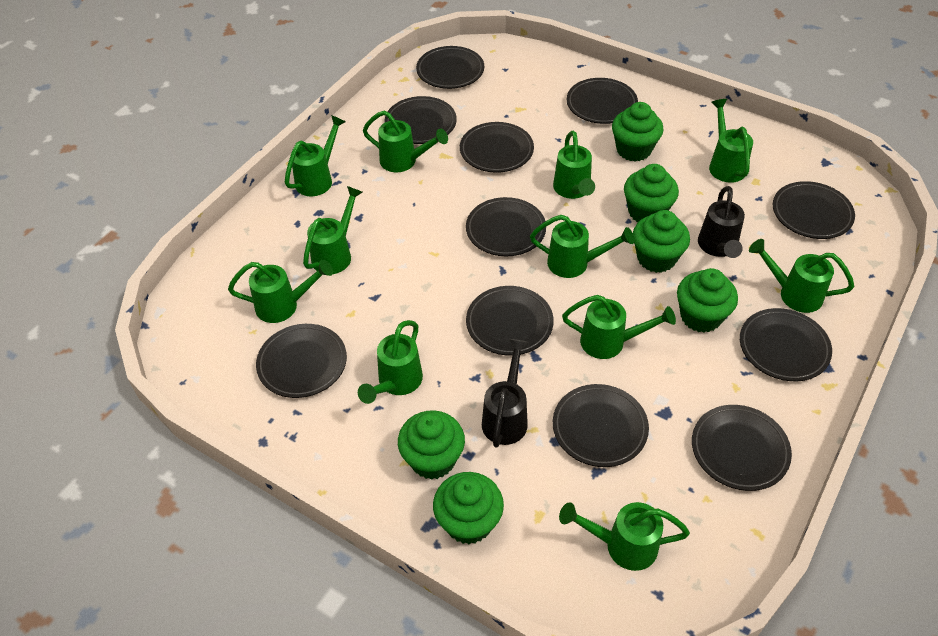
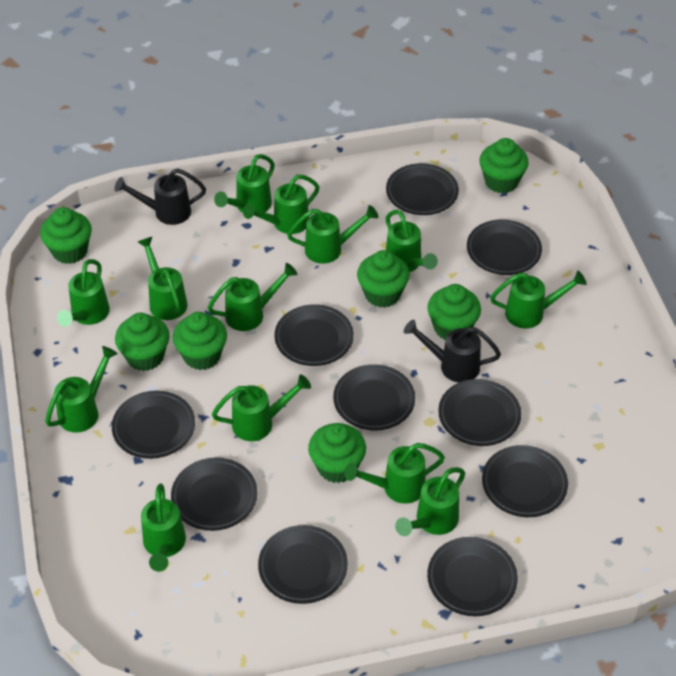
black plate: [256,324,347,398] [385,96,457,144] [416,46,484,89] [460,122,534,173] [466,197,546,256] [466,286,554,356] [553,384,649,467] [567,78,638,124] [692,405,792,491] [740,308,832,381] [773,181,855,239] = 11 -> [112,391,195,459] [171,457,258,531] [258,525,348,604] [274,304,354,366] [333,364,415,431] [386,163,459,215] [427,537,518,616] [438,379,521,446] [467,219,542,275] [482,445,568,517] = 10
green cupcake: [398,410,465,480] [433,472,504,544] [612,102,663,162] [624,164,679,222] [633,210,690,273] [677,268,738,333] = 6 -> [40,207,92,264] [115,313,170,371] [173,312,227,370] [308,423,366,483] [357,250,410,308] [427,284,481,340] [479,138,529,193] = 7
green watering can: [228,260,333,323] [285,115,346,196] [303,186,362,274] [358,320,423,404] [363,111,448,172] [530,215,634,278] [553,131,595,199] [559,502,690,571] [562,295,676,359] [709,99,753,183] [749,239,854,313] = 11 -> [45,346,118,433] [57,259,110,327] [138,237,187,320] [141,484,186,572] [208,263,297,331] [212,374,311,441] [214,154,275,213] [243,175,319,234] [287,205,379,264] [344,443,445,504] [386,210,438,272] [395,467,465,536] [490,271,586,328] = 13

